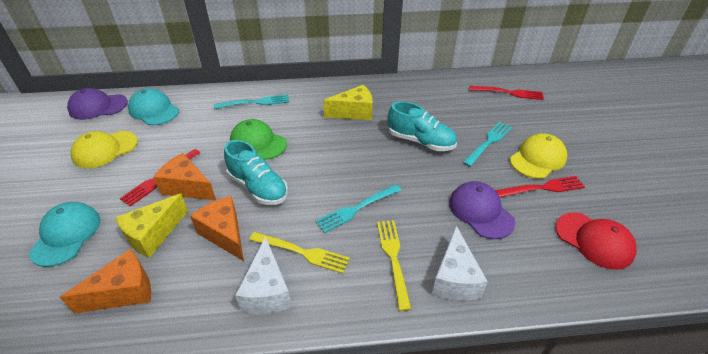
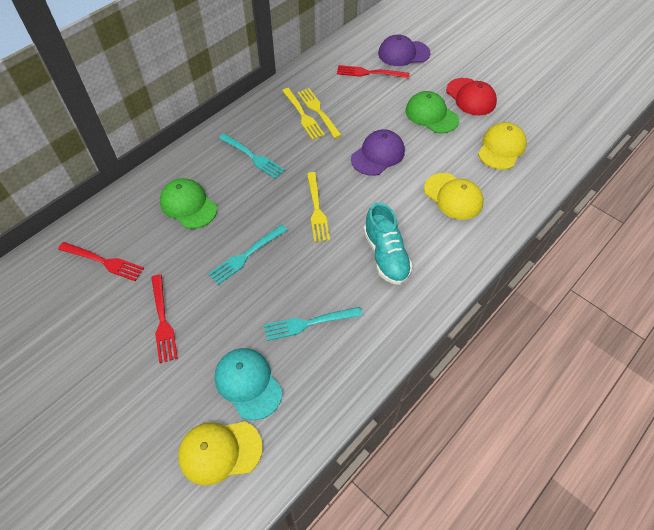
green cap: [230,119,287,160] = 1 -> [160,178,217,229] [405,91,459,134] = 2
orange cheese: [60,249,151,314] [153,153,216,201] [190,196,244,261] = 3 -> none = 0
turquoise cap: [29,202,101,267] [128,88,179,125] = 2 -> [215,348,282,420] = 1
turquoise shoe: [224,140,288,205] [388,101,457,151] = 2 -> [363,202,413,285] = 1
white cheese: [235,236,292,314] [432,226,488,301] = 2 -> none = 0
yellow cap: [71,131,138,168] [510,133,567,179] = 2 -> [178,422,263,486] [424,173,484,220] [478,122,527,170] = 3
yellow cheese: [115,194,188,258] [323,85,373,120] = 2 -> none = 0
yellow fork: [249,232,350,274] [377,220,411,311] = 2 -> [282,88,325,140] [297,88,342,138] [307,172,330,242] = 3

